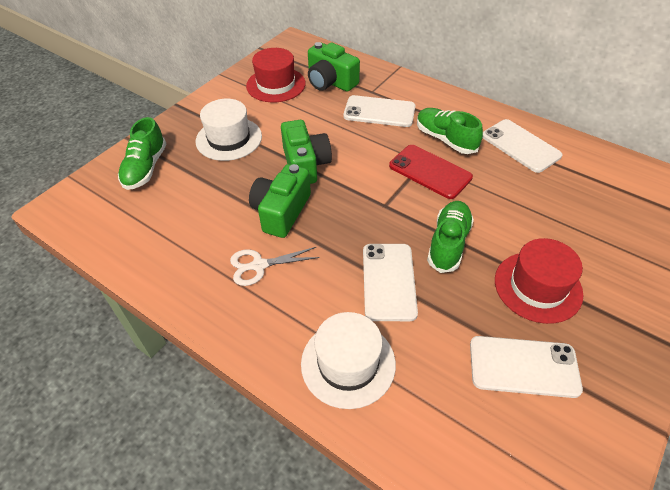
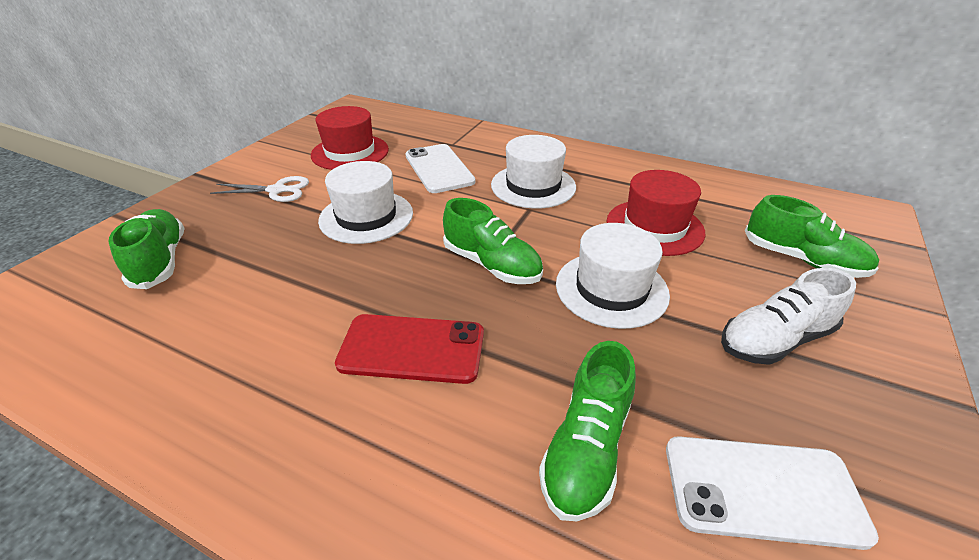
green camera: [249,164,311,238] [281,120,332,184] [308,42,360,92] = 3 -> none = 0
green shoe: [118,117,166,190] [417,108,483,154] [427,201,474,273] = 3 -> [108,209,185,289] [443,198,543,284] [539,341,636,521] [745,195,879,278] = 4
white hat: [196,99,262,161] [301,312,396,409] = 2 -> [318,161,413,244] [491,135,576,209] [556,223,670,329] = 3
white phone: [343,95,416,127] [363,244,418,321] [470,336,583,398] [483,119,562,173] = 4 -> [405,144,476,193] [666,436,879,550] = 2
white shoe: none = 0 -> [721,268,856,365] = 1

